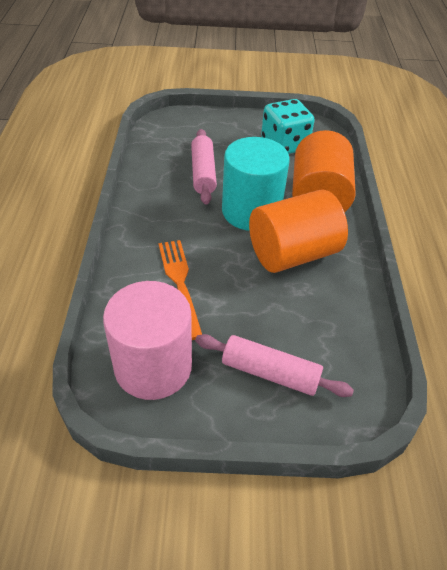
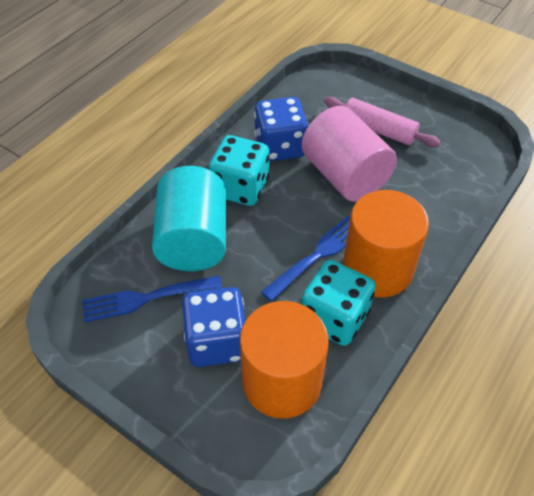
blue dice: none = 0 -> [182,287,246,367] [254,97,308,162] = 2
blue fork: none = 0 -> [82,276,223,323] [261,215,350,301] = 2
orange fork: [158,240,202,340] = 1 -> none = 0
pink rolling pin: [191,129,217,205] [195,334,354,397] = 2 -> [324,97,440,147] = 1
turquoise dice: [261,99,315,154] = 1 -> [209,135,269,206] [301,260,376,346] = 2

